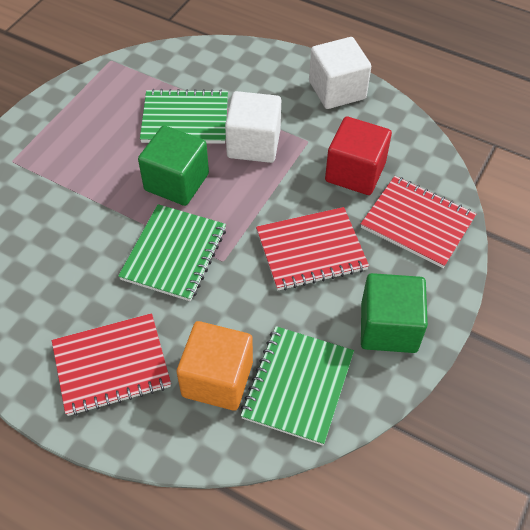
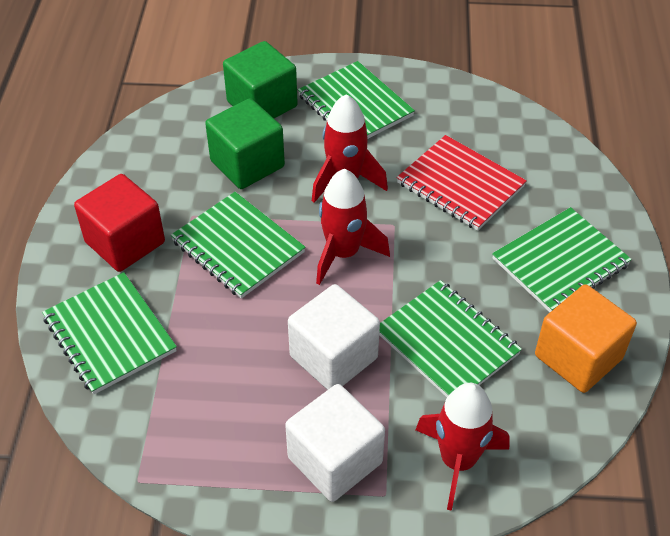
green notebook: [118,204,226,301] [140,89,228,144] [241,326,354,446] = 3 -> [42,272,177,395] [171,192,306,299] [298,61,415,139] [379,280,522,397] [492,207,632,312] = 5
red notebook: [52,313,171,416] [256,207,369,291] [361,176,476,268] = 3 -> [397,135,527,231] = 1
red rocket: none = 0 -> [312,94,388,203] [316,169,390,285] [416,383,510,511] = 3

